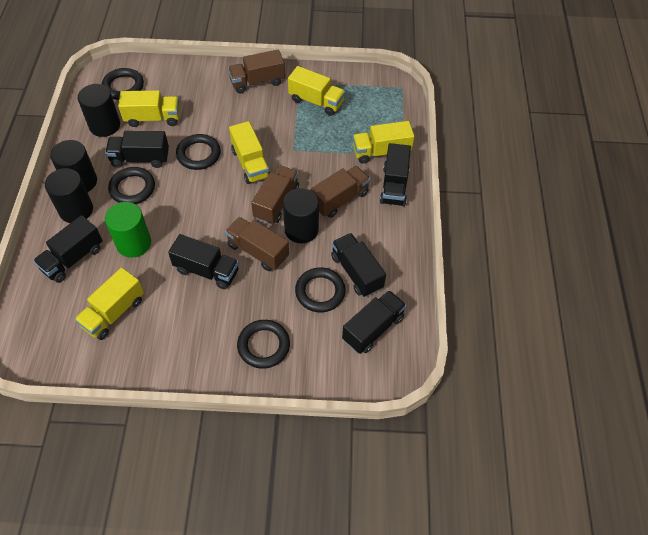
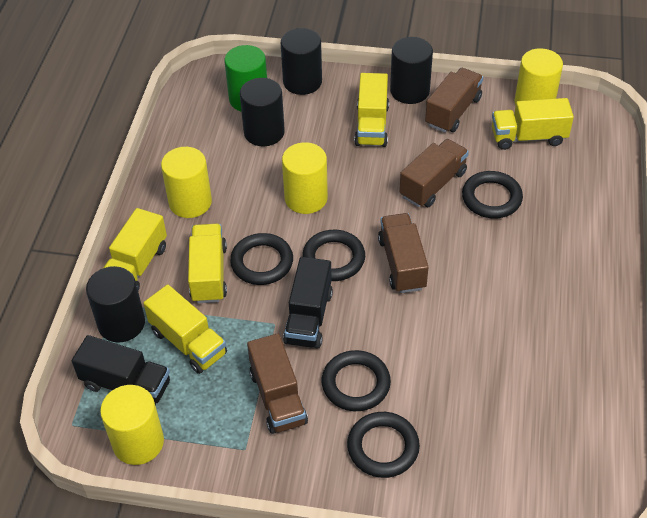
black truck: [33,215,103,283] [105,131,169,168] [168,234,239,289] [331,233,386,297] [342,290,407,354] [380,143,411,206] = 6 -> [72,335,170,406] [283,257,333,349] = 2
yellow cylinder: none = 0 -> [100,385,164,465] [161,147,212,218] [282,142,328,214] [514,48,563,105] = 4

